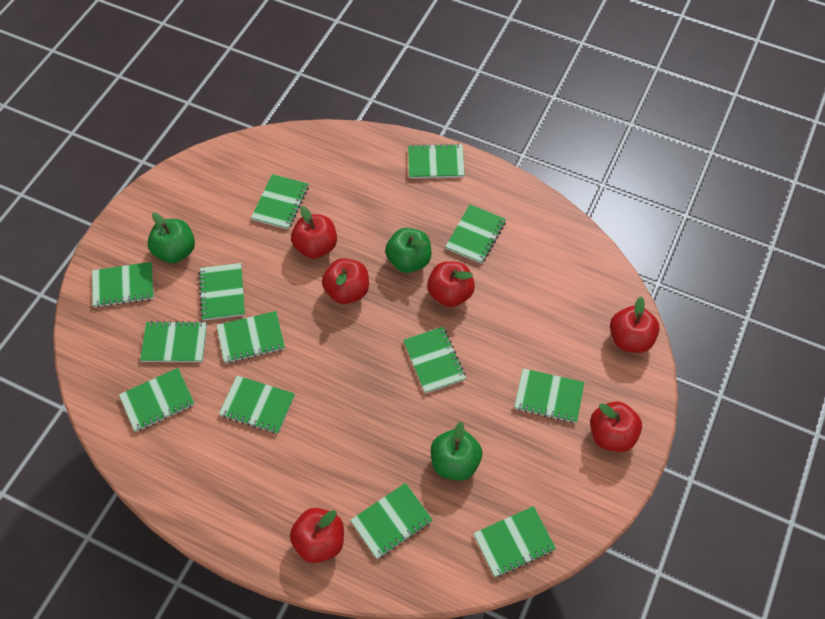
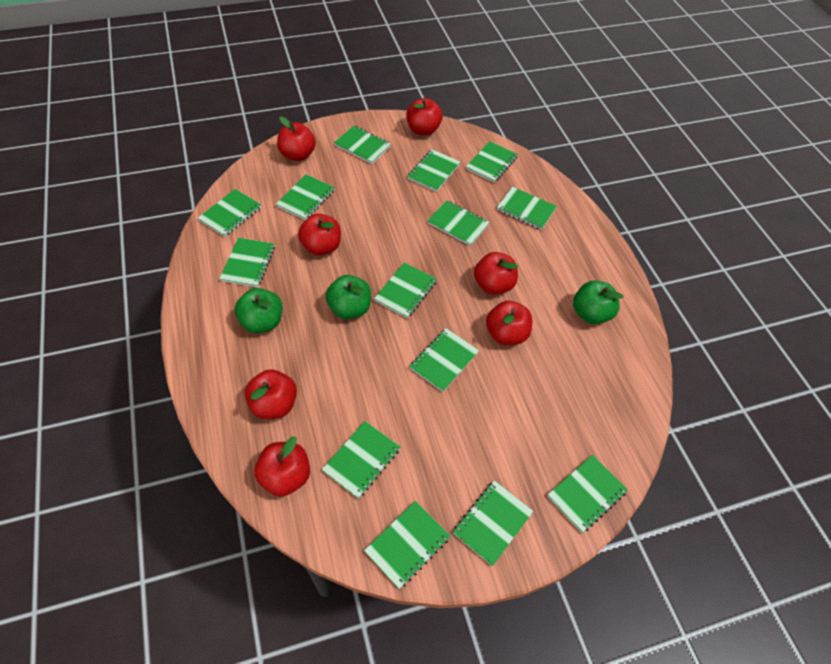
green notebook: [92,262,154,308] [119,368,195,432] [140,321,207,362] [199,263,245,321] [217,311,285,363] [219,376,295,434] [251,174,309,230] [350,483,433,559] [403,327,466,394] [408,144,465,179] [445,204,506,264] [473,506,556,577] [514,368,585,423] = 13 -> [198,189,261,237] [220,238,275,287] [276,174,335,220] [322,421,400,499] [334,126,391,164] [364,501,450,589] [374,262,437,318] [407,149,460,192] [409,328,479,392] [427,200,490,246] [453,480,533,566] [466,141,518,183] [497,187,557,230] [547,455,628,533] = 14
red apple: [290,508,344,563] [291,206,337,259] [322,258,369,304] [427,261,475,307] [590,401,642,452] [610,297,660,353] = 6 -> [245,369,297,419] [254,436,310,497] [277,116,316,161] [298,214,341,255] [406,98,443,135] [474,252,518,295] [486,301,532,345] = 7

